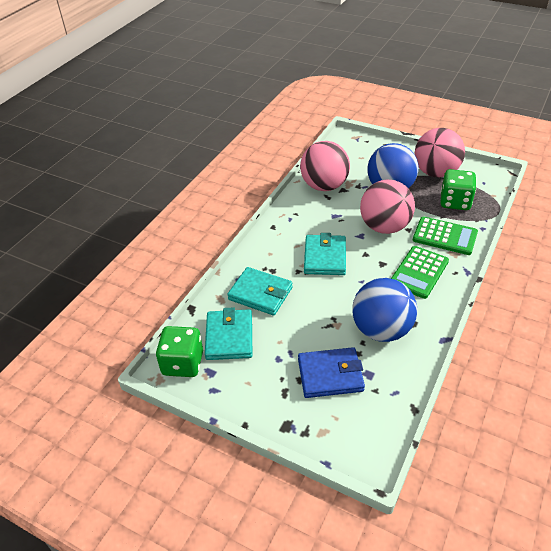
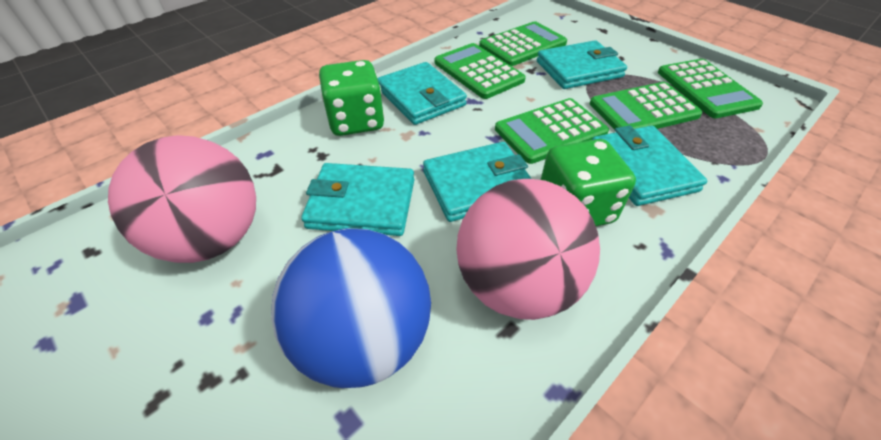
blue ball: [352,278,417,342] [367,143,418,188] = 2 -> [271,228,431,388] = 1
blue wallet: [298,347,365,398] = 1 -> none = 0
green calculator: [391,246,449,299] [413,216,478,255] = 2 -> [435,43,526,99] [479,21,567,66] [495,98,609,164] [590,82,703,129] [658,59,763,118] = 5
pink ball: [300,141,350,191] [360,180,415,234] [415,128,465,177] = 3 -> [108,135,256,263] [456,179,600,320] = 2
turquoise wallet: [205,307,252,360] [227,267,293,315] [304,233,346,275] = 3 -> [301,163,414,236] [377,62,467,125] [423,142,532,222] [537,40,627,89] [592,125,707,206] = 5

